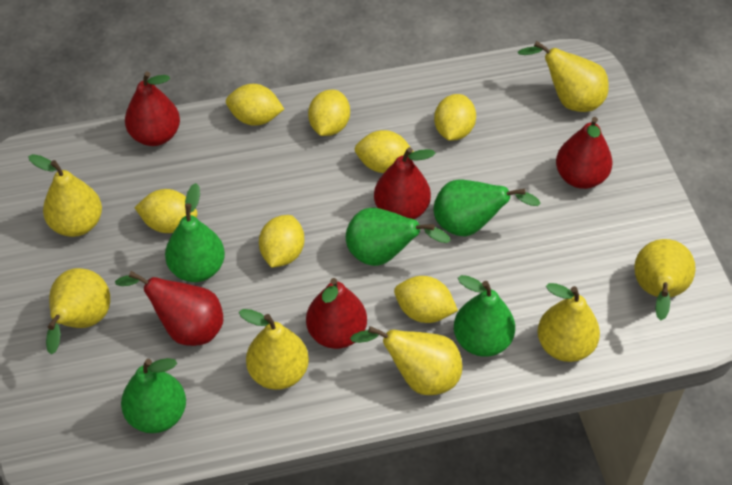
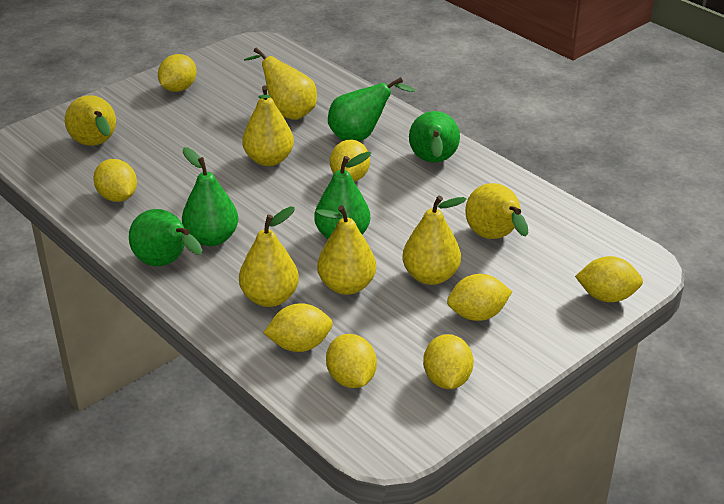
red pear: [115,271,223,346] [125,72,180,146] [306,278,367,349] [374,147,436,219] [556,117,613,189] = 5 -> none = 0
yellow lemon: [134,189,198,233] [226,84,284,126] [259,215,304,268] [308,90,350,136] [354,130,414,173] [394,276,458,323] [434,94,476,141] = 7 -> [93,159,137,202] [158,54,197,92] [264,303,333,352] [326,334,377,388] [330,140,370,182] [423,334,474,389] [447,274,512,321] [575,256,643,302] = 8

